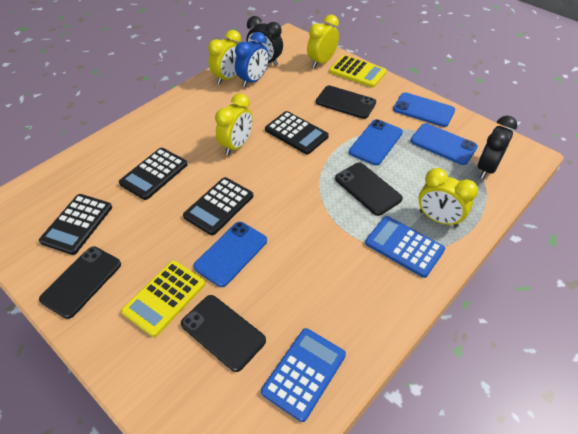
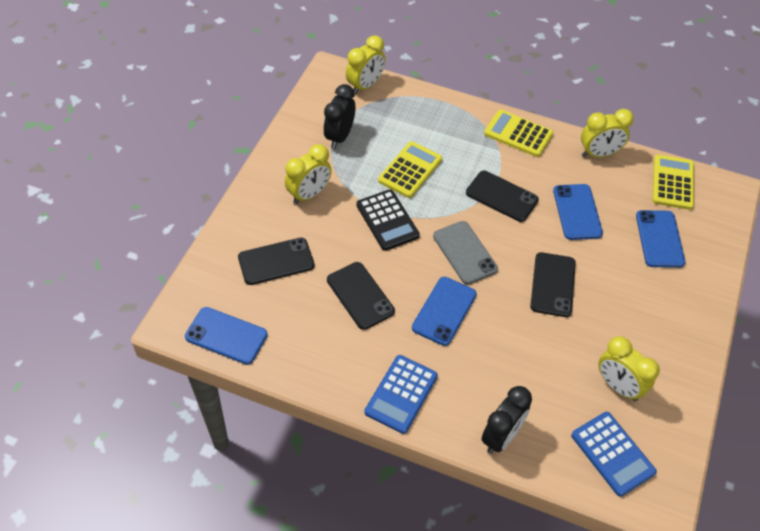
black calculator: [39,194,112,255] [119,148,188,200] [183,177,253,235] [265,111,329,154] = 4 -> [356,189,420,251] = 1
blue clock: [235,32,269,87] = 1 -> none = 0
grey phone: none = 0 -> [433,221,498,284] = 1
yellow calculator: [121,261,205,337] [329,55,387,88] = 2 -> [378,141,442,198] [484,110,553,157] [652,155,694,210] = 3

